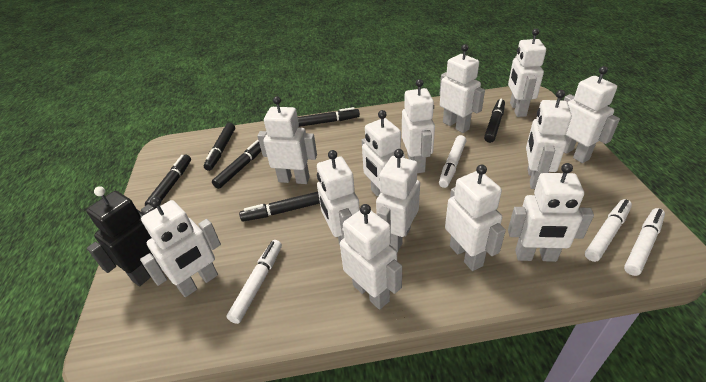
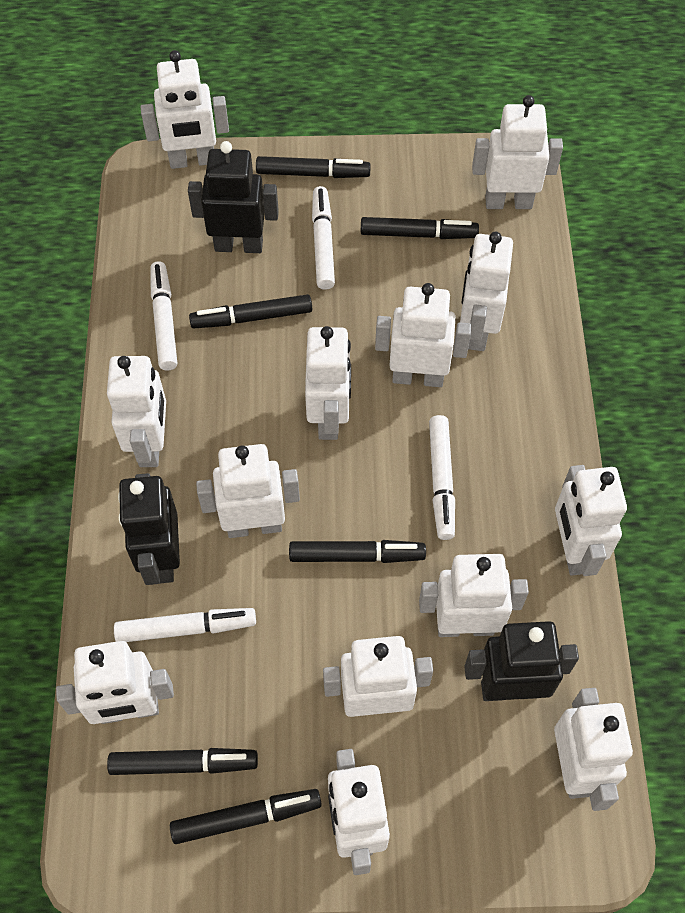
black robot: [86,186,161,286] = 1 -> [118,473,180,585] [188,141,279,253] [464,621,579,701] = 3

